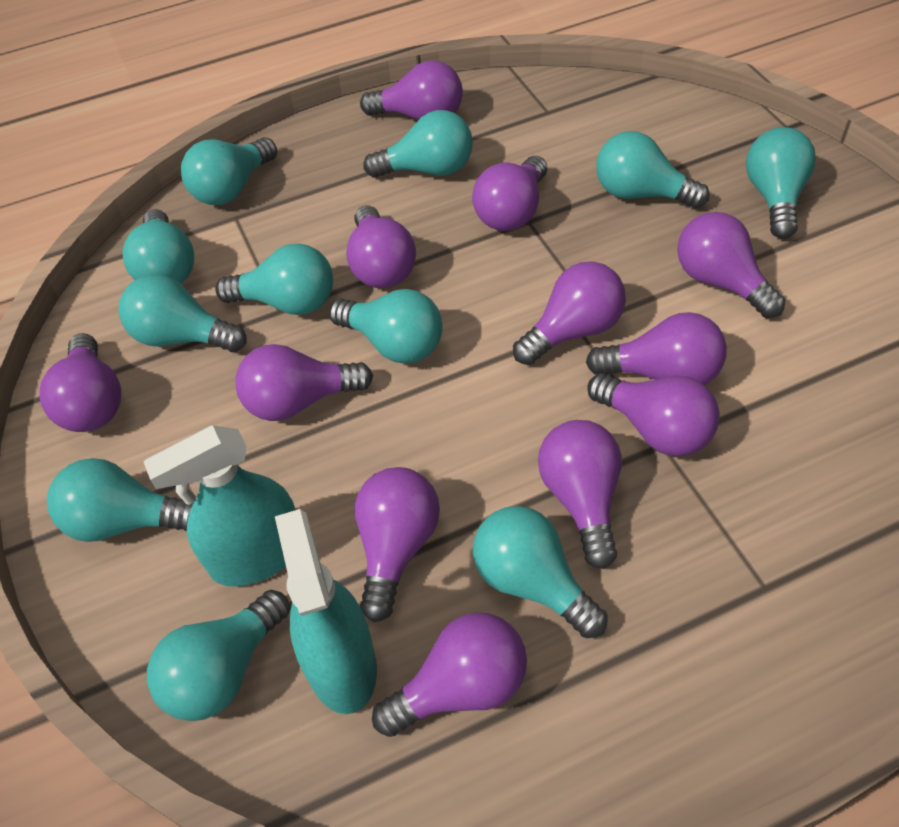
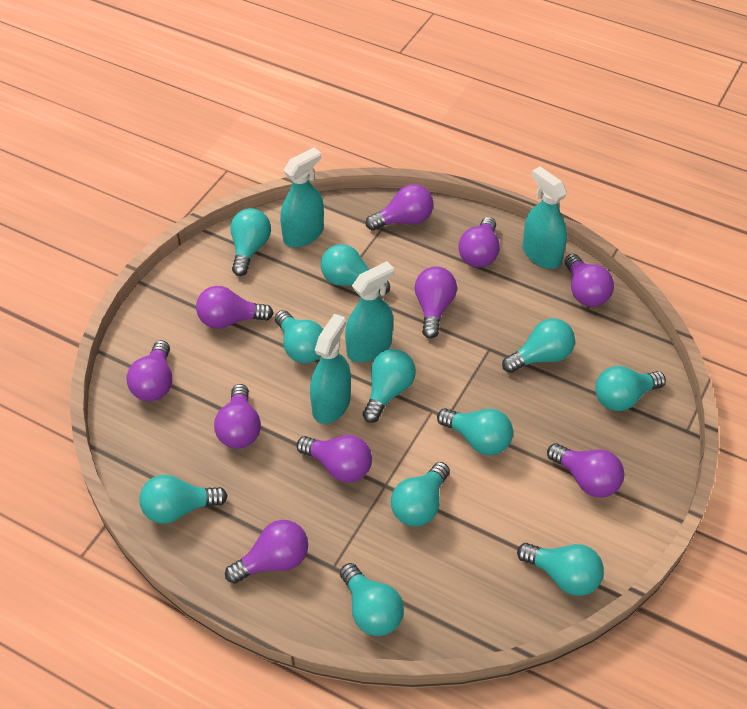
purple light bulb: [40,333,121,432] [235,344,373,421] [346,205,416,288] [355,467,440,622] [360,60,463,120] [372,613,527,737] [472,156,547,231] [513,261,626,365] [538,420,622,569] [586,312,727,385] [587,373,720,456] [677,212,785,318] = 12 -> [127,340,172,401] [196,286,274,329] [214,384,261,449] [225,520,308,584] [296,435,372,483] [366,184,433,231] [415,266,457,339] [459,217,500,267] [547,443,624,498] [564,254,614,307] = 10
turquoise spray bottle: [143,425,296,587] [275,509,377,714] = 2 -> [280,148,324,247] [310,314,351,424] [345,261,394,362] [523,166,567,269] = 4

